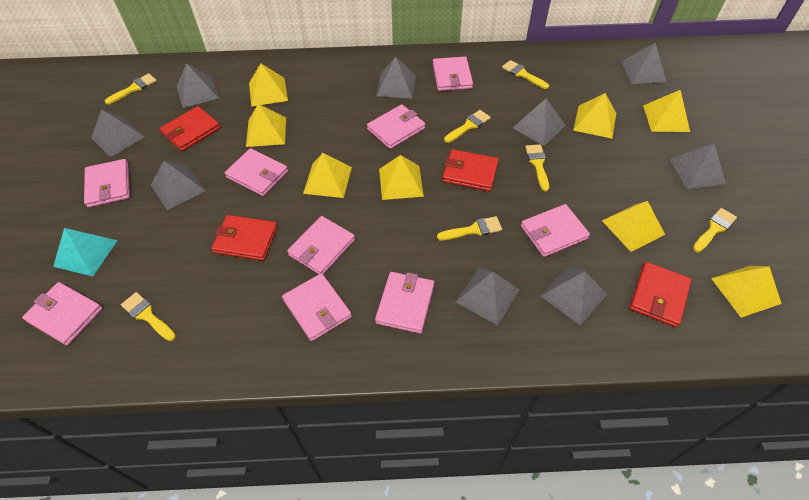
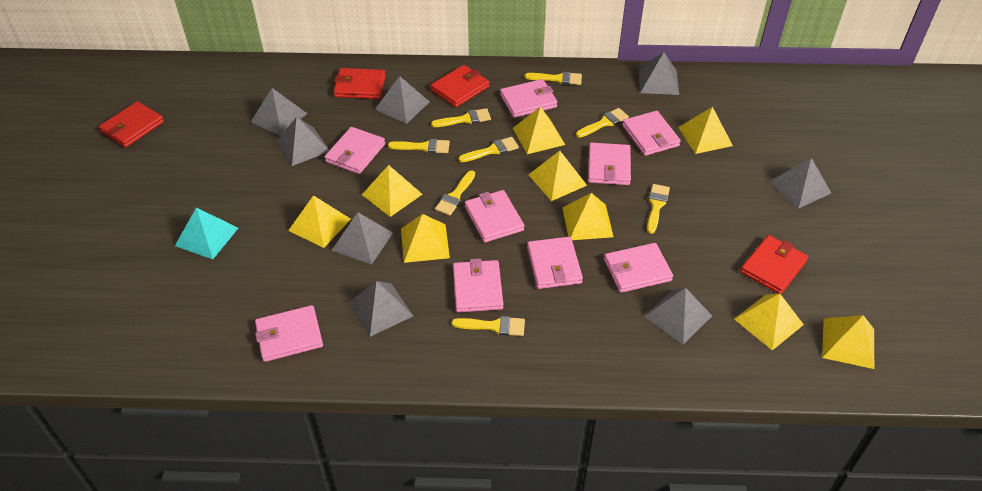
grey pyramid: [91,109,145,157] [151,161,206,210] [177,63,219,108] [376,57,416,98] [456,268,519,325] [513,98,566,146] [541,267,607,325] [621,43,666,84] [670,143,726,189] = 9 -> [251,88,307,136] [276,117,329,166] [331,213,393,264] [349,281,413,337] [375,76,430,124] [639,52,679,95] [644,288,712,344] [770,158,831,209] = 8
yellow brush: [105,73,157,104] [121,292,176,341] [437,216,502,240] [444,110,491,143] [502,60,549,89] [525,144,549,191] [693,208,737,252] = 7 -> [388,139,450,153] [431,108,491,127] [435,170,475,216] [452,316,525,336] [459,137,519,162] [525,72,582,85] [576,108,629,138] [647,184,670,234] = 8
yellow pyramid: [246,104,286,147] [249,63,288,107] [303,153,352,198] [379,155,424,200] [573,93,616,139] [602,201,665,252] [643,90,690,132] [711,266,782,318] = 8 -> [288,195,351,248] [362,165,423,217] [401,214,450,263] [513,107,565,154] [529,151,587,201] [563,193,614,240] [678,107,733,154] [734,293,804,350] [822,315,874,369] = 9

